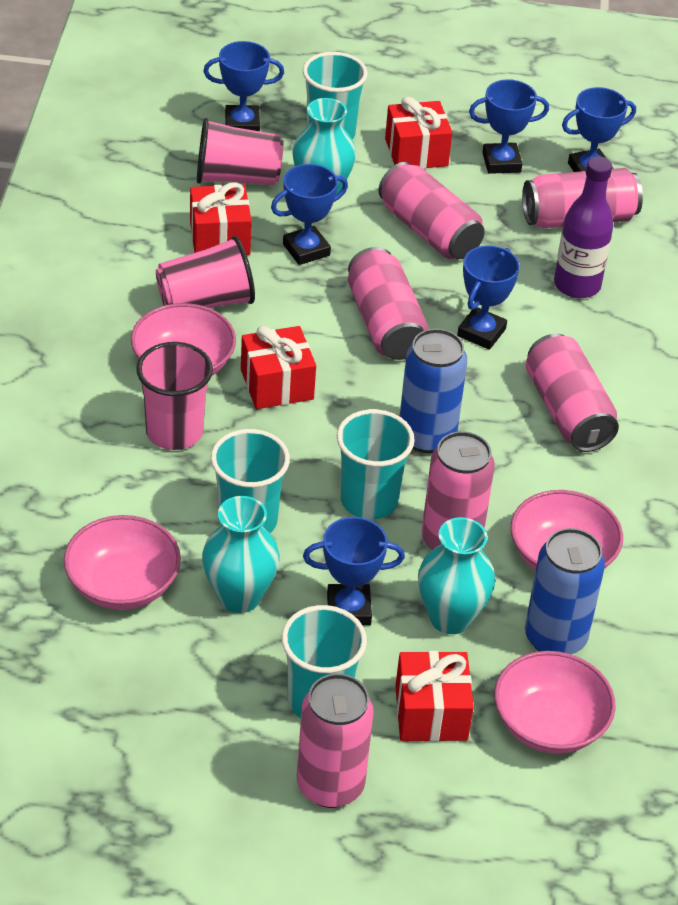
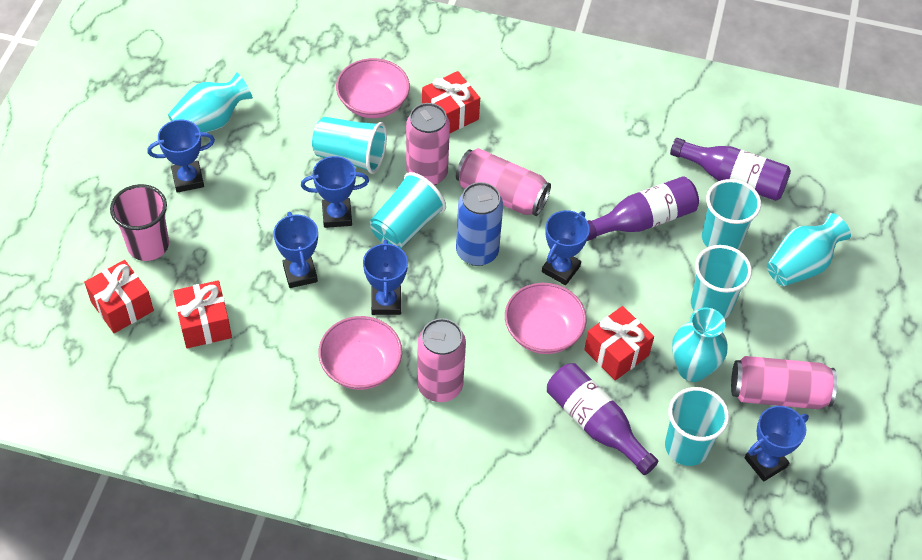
blue can: [400,329,467,453] [525,528,605,654] = 2 -> [456,182,503,266] = 1
pink bowl: [64,515,181,610] [131,303,236,376] [494,651,616,754] [510,490,623,571] = 4 -> [318,316,402,390] [336,58,410,118] [505,283,586,354] = 3
pink can: [297,674,374,808] [348,247,429,360] [378,162,485,259] [421,431,495,550] [522,168,643,228] [526,333,619,452] = 6 -> [406,103,450,185] [417,318,466,402] [456,148,551,216] [731,356,837,409] = 4
pink cup: [136,342,213,450] [156,236,255,308] [197,118,284,185] = 3 -> [110,184,169,261] = 1
purple bottle: [554,156,614,298] = 1 -> [547,363,659,475] [587,176,699,241] [670,138,791,201] = 3
turquoise cup: [211,429,290,533] [281,605,367,718] [303,52,368,139] [337,409,415,519] = 4 -> [312,117,387,174] [370,172,446,248] [665,387,729,466] [691,245,752,319] [702,179,761,249] = 5

